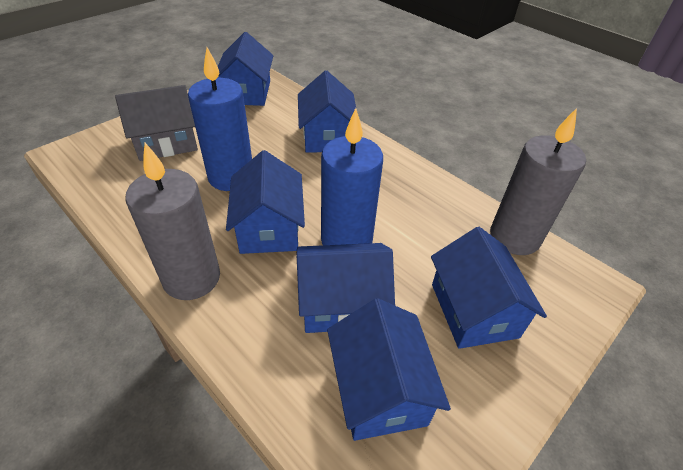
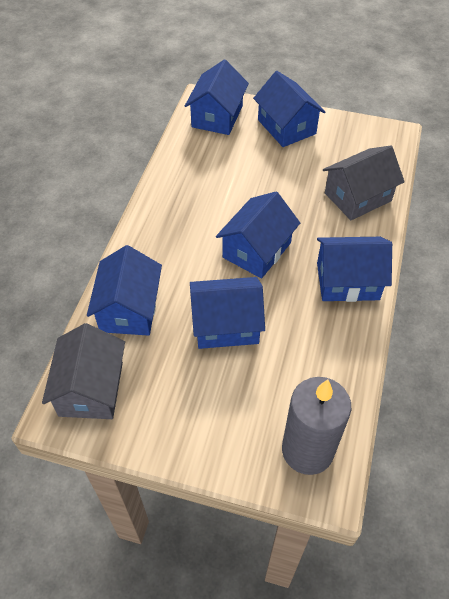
blue candle: [188,47,252,191] [321,108,383,245] = 2 -> none = 0
grey candle: [125,143,220,300] [490,108,586,255] = 2 -> [282,377,351,475] = 1
grey house: [115,85,198,161] = 1 -> [42,323,125,419] [323,145,405,220] = 2

